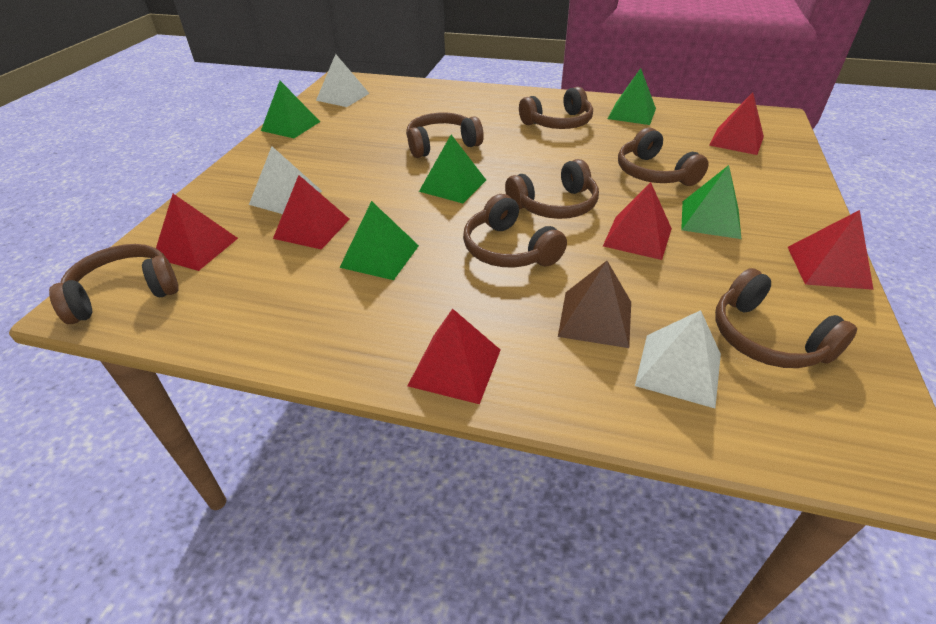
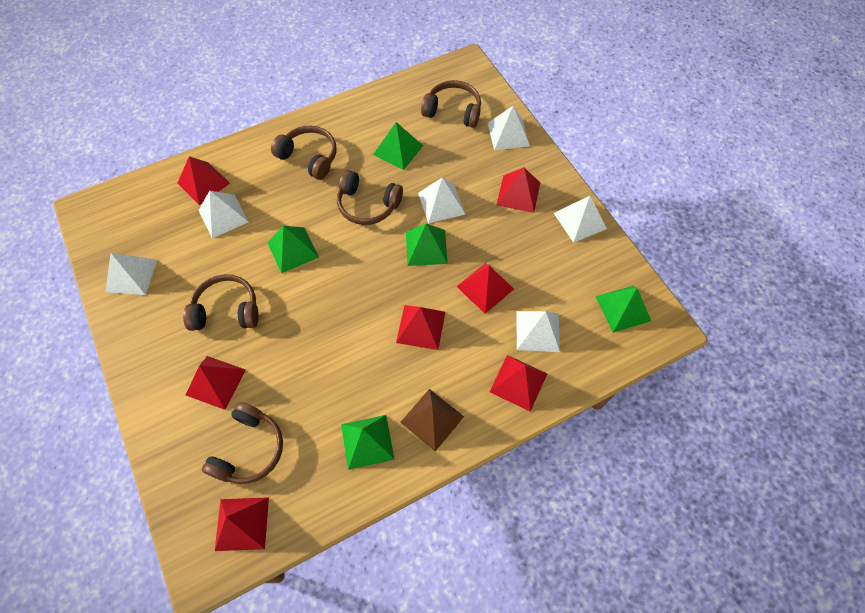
brown headphones: [49,244,179,324] [406,113,484,158] [463,194,567,267] [505,159,599,219] [519,87,593,129] [618,128,709,186] [715,268,857,368] = 7 -> [183,274,259,331] [202,402,283,484] [271,125,336,180] [337,170,403,225] [421,80,481,128] = 5
red pyramid: [156,194,238,271] [273,175,350,250] [408,309,501,404] [603,182,672,260] [709,93,764,155] [788,210,874,290] = 6 -> [177,156,230,205] [186,356,246,410] [215,497,269,551] [396,305,445,350] [456,263,514,314] [489,355,547,412] [497,167,540,213] = 7
white pyramid: [249,146,322,214] [316,54,370,107] [635,310,721,408] = 3 -> [105,253,157,295] [198,191,249,238] [418,178,465,223] [488,106,530,150] [517,311,560,352] [554,196,607,243] = 6

